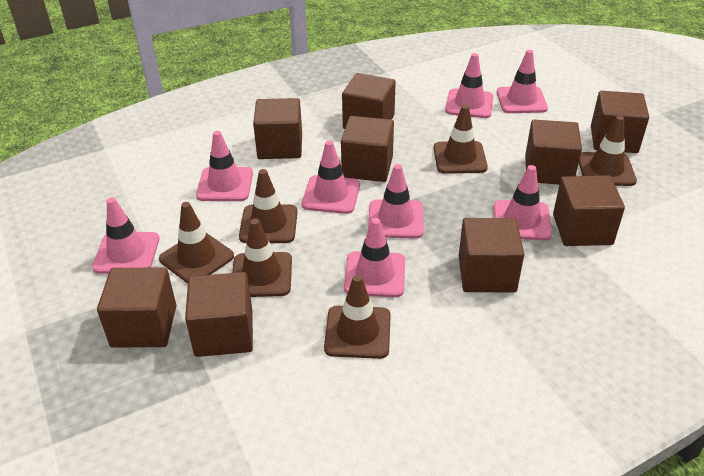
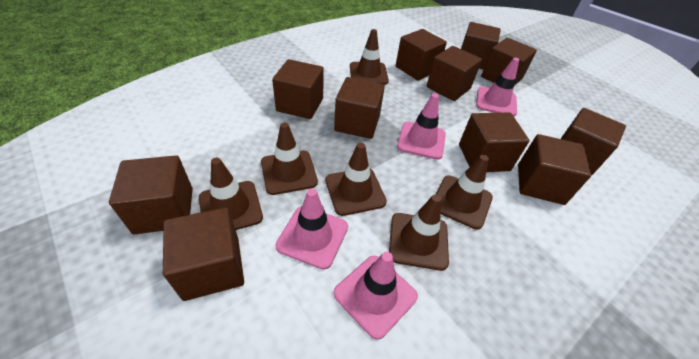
brown cube: [97,267,176,347] [185,272,253,357] [253,98,302,159] [341,116,394,182] [342,73,396,129] [459,218,524,292] [525,120,582,185] [553,175,625,246] [591,91,649,153] = 9 -> [109,156,193,235] [163,207,244,301] [272,59,324,119] [334,77,385,139] [396,29,447,80] [427,46,482,101] [459,112,529,172] [461,22,501,69] [481,38,537,86] [518,134,591,205] [561,108,626,175] = 11
pink traffic cone: [92,197,159,274] [196,131,253,201] [302,141,360,214] [344,218,405,297] [368,164,424,239] [445,53,494,118] [494,165,552,240] [497,50,548,113] = 8 -> [275,189,348,270] [333,252,418,339] [397,93,446,160] [476,58,519,116] = 4

